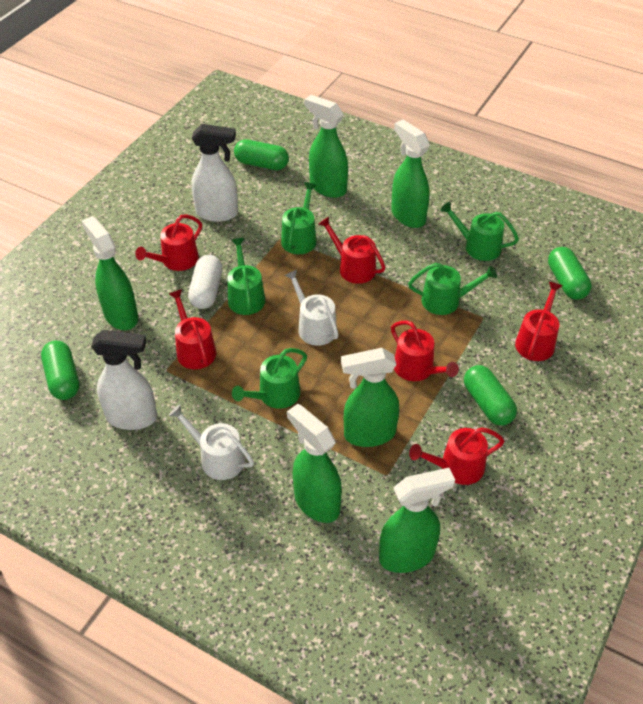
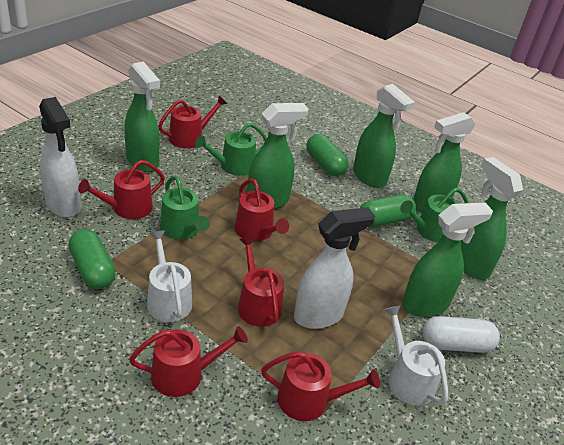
green capsule: [41,341,79,400] [234,139,289,170] [464,365,517,426] [548,247,592,300] = 4 -> [68,229,116,289] [306,134,349,176] [360,194,416,228] = 3
green watering can: [227,238,265,315] [232,348,307,409] [281,182,317,254] [408,263,497,315] [440,202,519,261] = 5 -> [160,176,210,240] [195,123,267,176] [400,188,468,242] = 3

